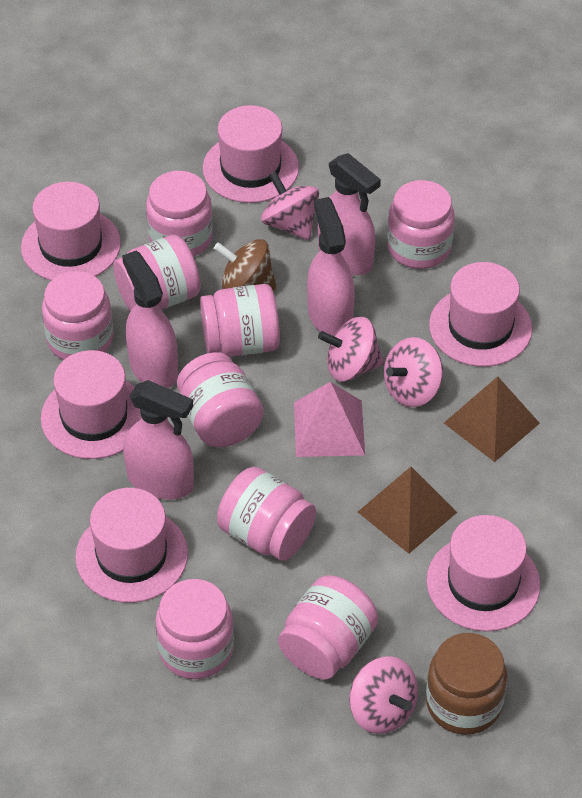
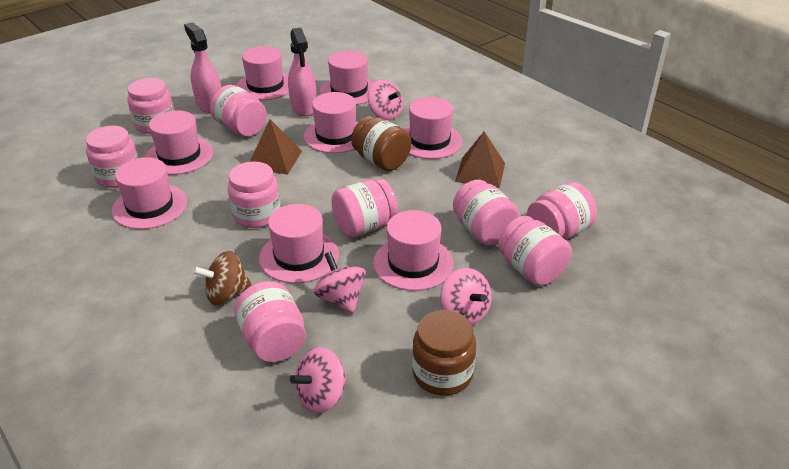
brown jar: [426,633,507,735] = 1 -> [351,116,411,171] [412,310,476,396] = 2
pink hat: [21,182,121,280] [41,350,142,459] [75,488,188,603] [203,105,299,203] [426,515,540,631] [429,262,532,367] = 6 -> [112,157,187,229] [145,110,213,175] [236,46,289,100] [259,204,339,283] [304,92,358,153] [320,51,374,105] [373,210,453,291] [404,97,463,159] = 8
pink pyramid: [294,382,365,457] = 1 -> none = 0
pink spray bottle: [122,251,178,388] [123,380,194,499] [307,197,355,336] [318,153,381,275] = 4 -> [184,22,221,113] [288,28,317,116] = 2

